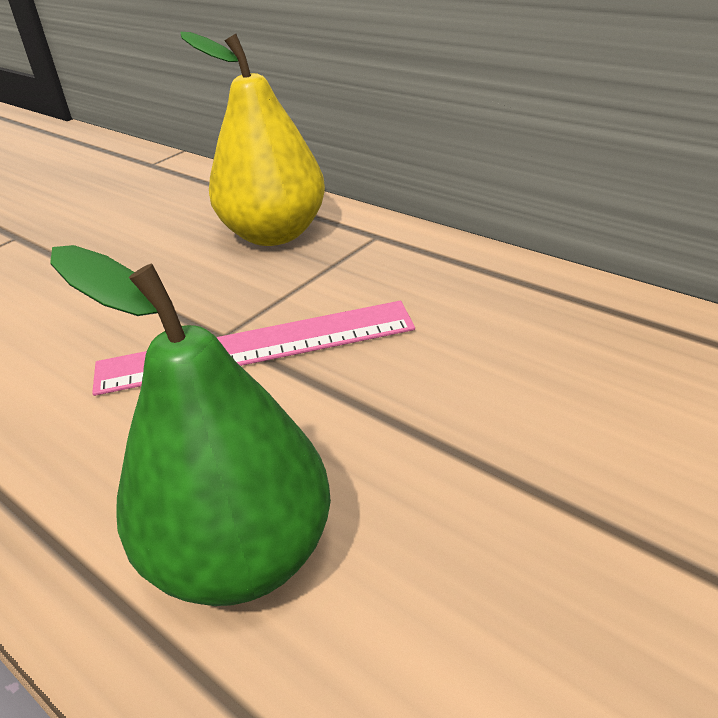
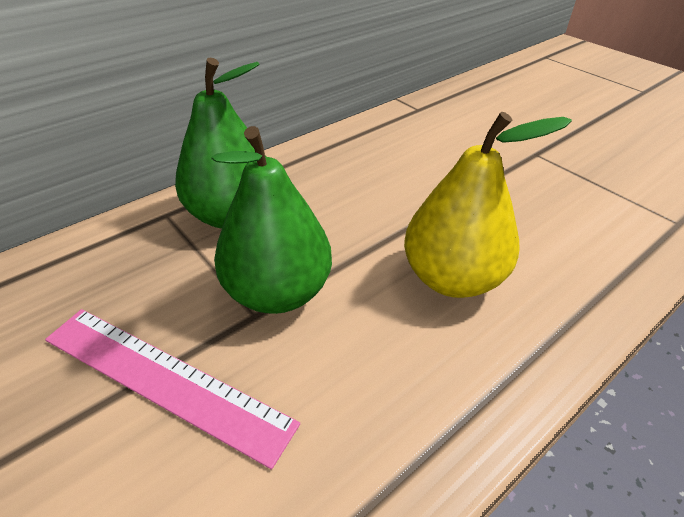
green pear: [50,245,331,606] = 1 -> [175,58,266,228] [212,126,332,314] = 2

